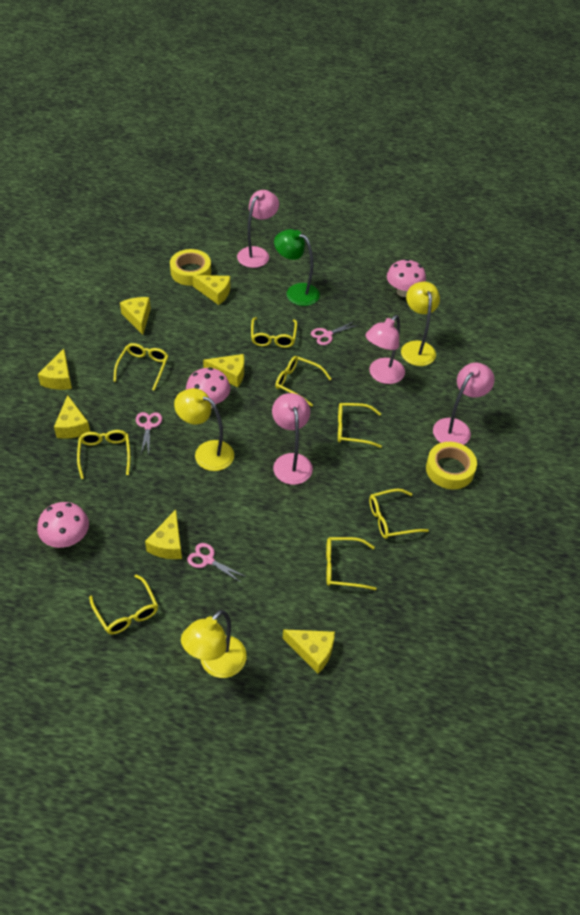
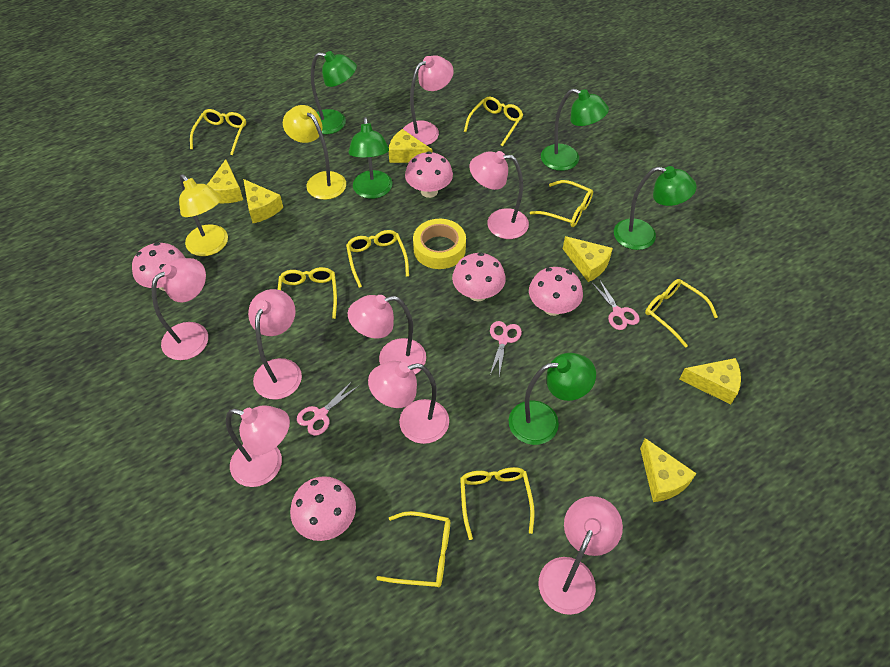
green lamp: [274,229,320,306] = 1 -> [311,51,357,134] [349,117,392,199] [509,353,596,445] [541,89,609,171] [614,166,697,250] = 5
pink lamp: [237,190,279,268] [272,393,313,485] [365,315,405,384] [433,363,494,445] = 4 -> [152,258,208,360] [226,405,290,487] [248,289,302,399] [348,295,426,374] [368,361,449,444] [403,55,454,145] [469,151,529,239] [539,496,623,615] = 8
pink mushroom: [37,502,89,548] [186,367,230,409] [387,259,426,297] = 3 -> [132,242,185,291] [290,476,356,541] [405,152,453,198] [452,253,506,302] [529,267,583,316] = 5
yellow cheese: [38,349,72,390] [54,395,90,439] [120,297,151,335] [145,510,182,559] [192,275,230,305] [203,354,244,388] [283,629,335,673] = 7 -> [207,159,243,203] [243,179,283,223] [389,129,433,163] [563,236,613,282] [640,438,697,502] [679,358,741,404] = 6
yellow lamp: [174,388,234,471] [181,610,246,678] [401,282,440,366] = 3 -> [179,174,228,256] [283,105,346,200] = 2
yellow tape: [170,249,211,286] [426,442,477,489] = 2 -> [413,219,466,269] = 1

